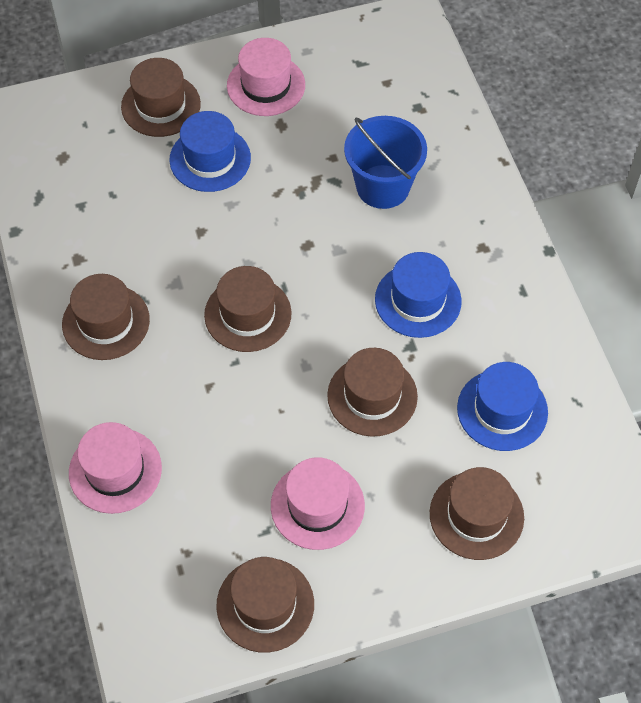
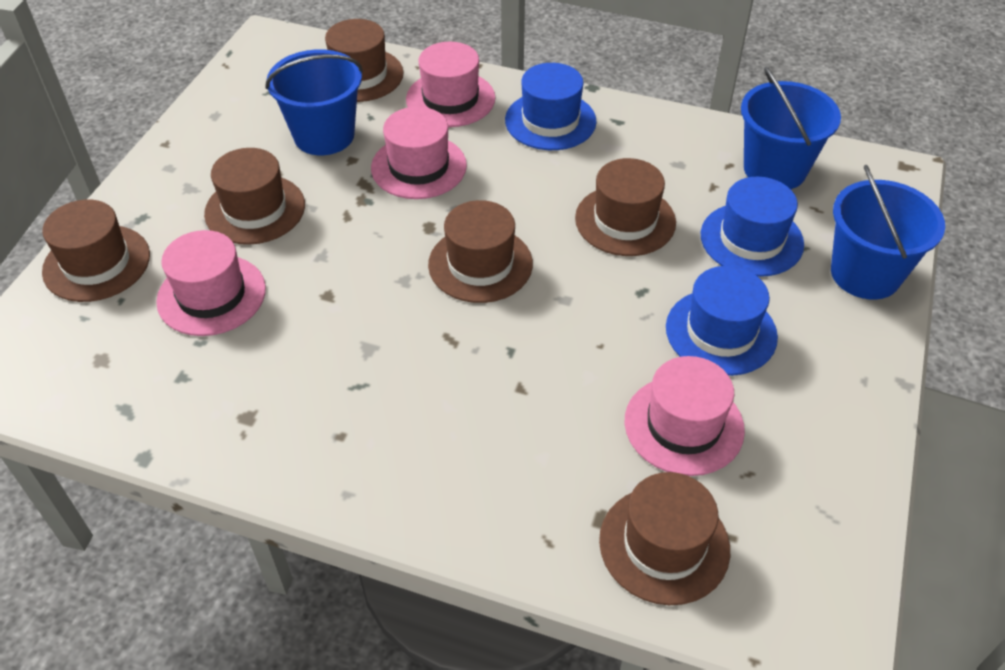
blue bucket: [344,116,427,209] = 1 -> [265,49,363,155] [741,67,841,189] [831,165,945,300] = 3
pink hat: [69,422,162,514] [227,38,305,116] [271,457,365,550] = 3 -> [156,230,266,336] [371,107,467,199] [406,42,495,127] [625,356,745,476] = 4

